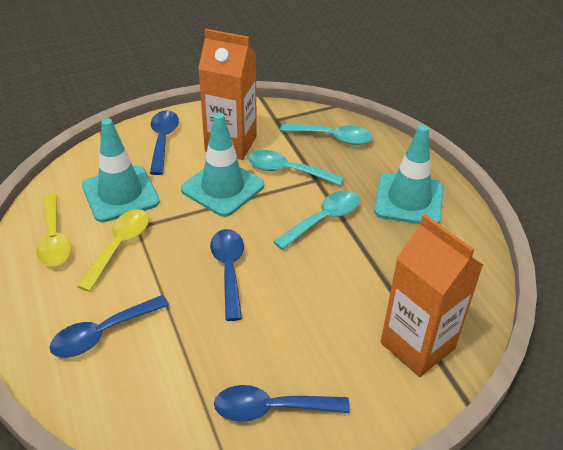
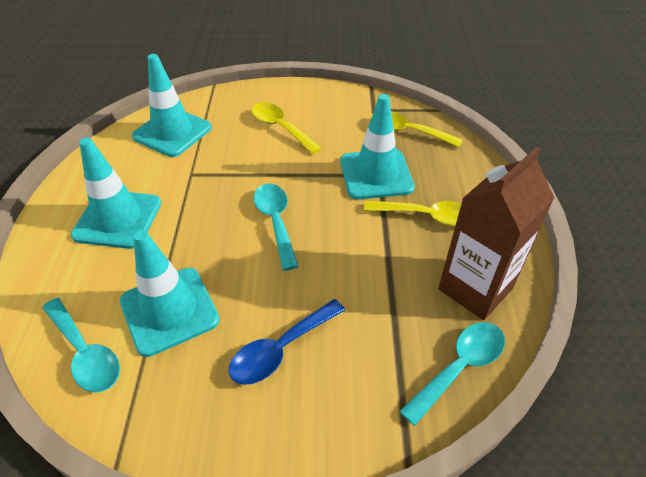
blue spoon: [49,295,169,358] [150,110,179,175] [210,229,244,321] [214,385,350,422] = 4 -> [229,299,345,385] = 1
brown carton: none = 0 -> [438,147,554,320] = 1
orange carton: [198,29,257,160] [381,214,483,377] = 2 -> none = 0
turquoise traffic cone: [82,118,160,222] [181,113,264,217] [374,125,443,224] = 3 -> [71,138,161,249] [120,230,220,357] [132,54,212,157] [340,94,415,199] = 4
yellow spoon: [36,194,71,267] [77,209,149,292] = 2 -> [251,102,322,154] [364,201,462,227] [370,111,463,148] = 3

